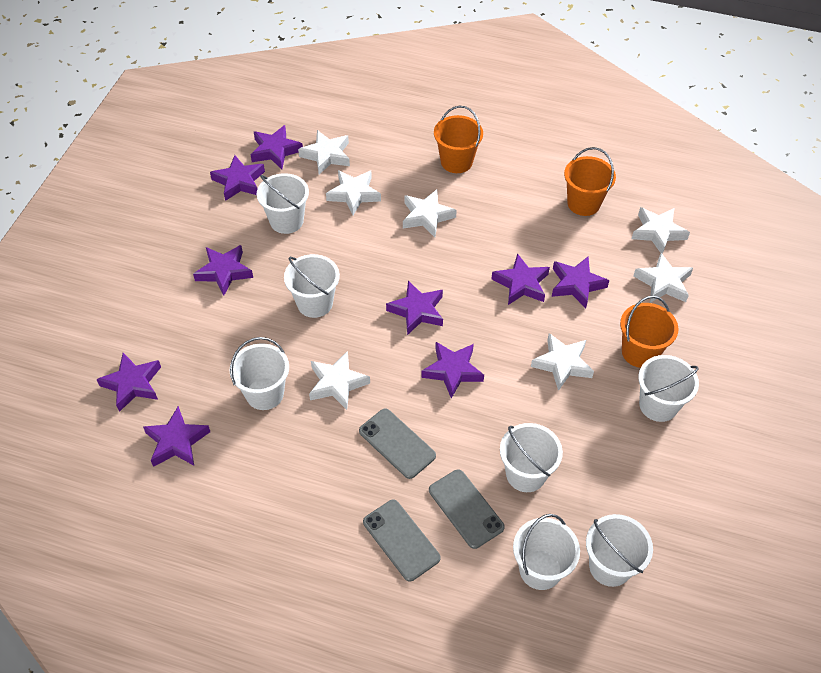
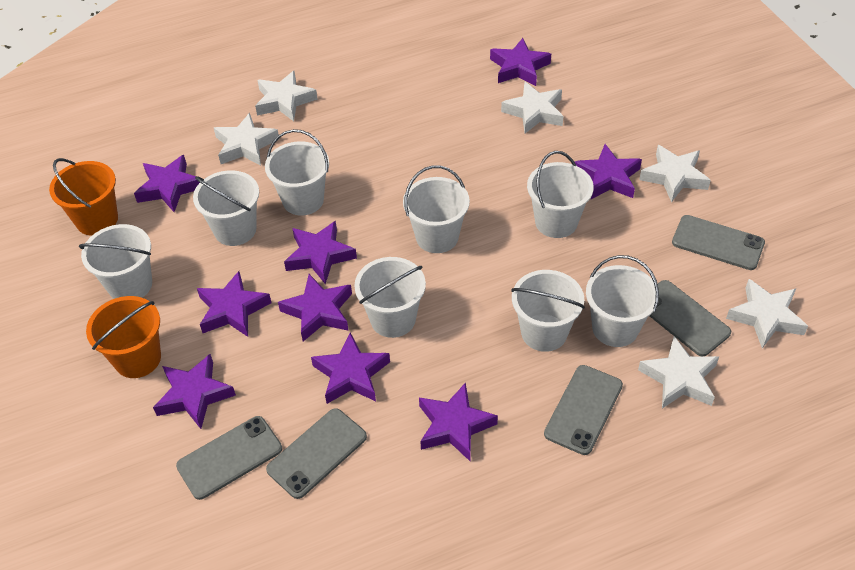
grey phone: [359,408,436,479] [363,500,441,582] [429,469,505,549] = 3 -> [176,416,282,500] [266,408,367,499] [544,365,623,455] [650,280,731,356] [672,215,765,270] = 5
orange bucket: [434,106,483,173] [564,147,616,216] [620,296,679,368] = 3 -> [49,158,118,236] [86,296,161,378] = 2
white bucket: [229,337,289,410] [257,173,309,234] [284,254,340,318] [500,423,563,492] [513,514,580,590] [586,514,653,587] [638,355,699,422] = 7 -> [79,224,152,299] [193,170,259,246] [265,129,329,216] [354,257,426,338] [403,165,470,253] [511,270,585,352] [527,151,594,238] [586,255,659,347] = 8
white star: [298,130,350,174] [309,351,370,410] [326,170,381,215] [403,189,457,237] [531,333,594,391] [632,207,690,254] [634,253,693,303] = 7 -> [214,113,279,166] [255,71,318,122] [501,82,564,133] [638,336,719,408] [639,145,711,203] [726,279,808,348] = 6

